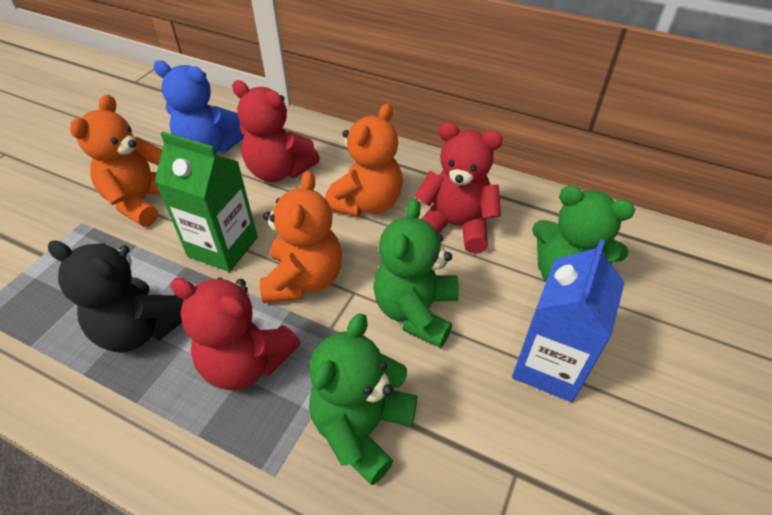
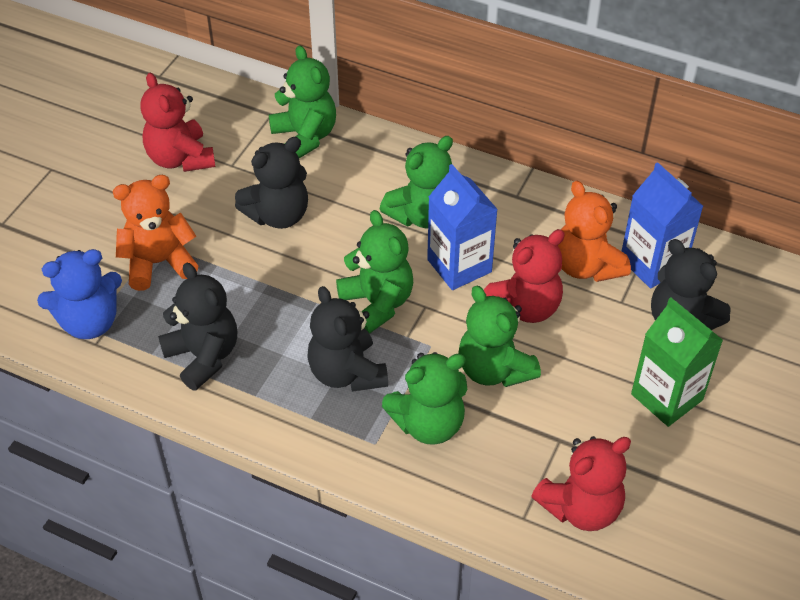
black teddy bear: [48,240,184,352] = 1 -> [158,263,237,391] [235,137,308,229] [307,286,388,392] [651,239,731,330] = 4
blue carton: [512,239,625,402] = 1 -> [427,164,498,290] [622,162,703,288] = 2
green teddy bear: [309,313,418,485] [373,198,459,348] [532,186,635,282] = 3 -> [269,45,336,158] [336,210,413,334] [380,136,453,228] [382,352,467,445] [459,286,541,387] = 5
orange teddy bear: [70,95,162,227] [260,171,342,303] [325,103,403,217] = 3 -> [113,175,198,291] [558,181,631,282] = 2

